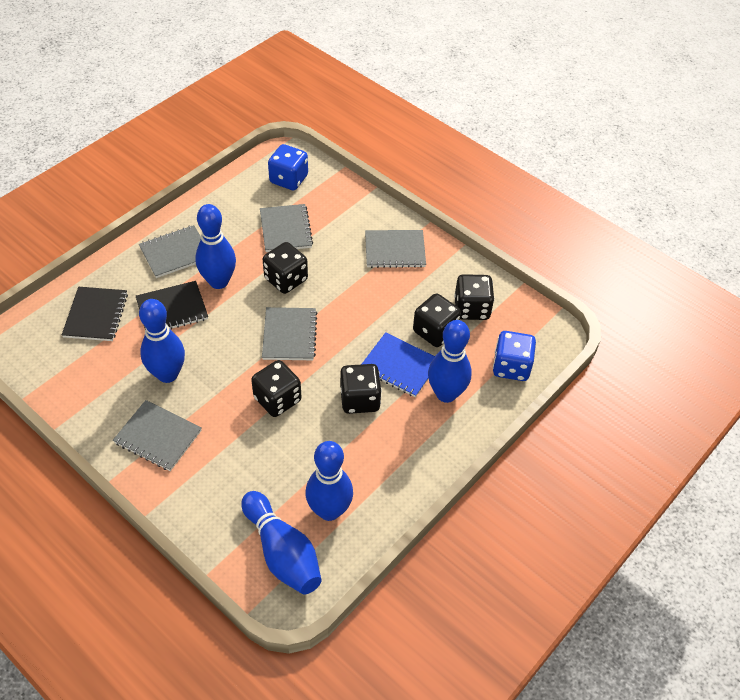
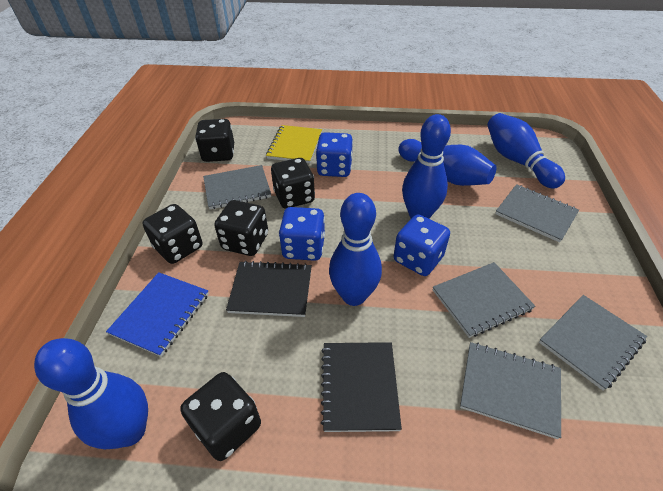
blue dice: [268,144,308,190] [493,331,536,381] = 2 -> [279,207,325,261] [316,132,353,177] [394,214,450,276] = 3
yellow notebook: none = 0 -> [266,125,322,163] = 1

